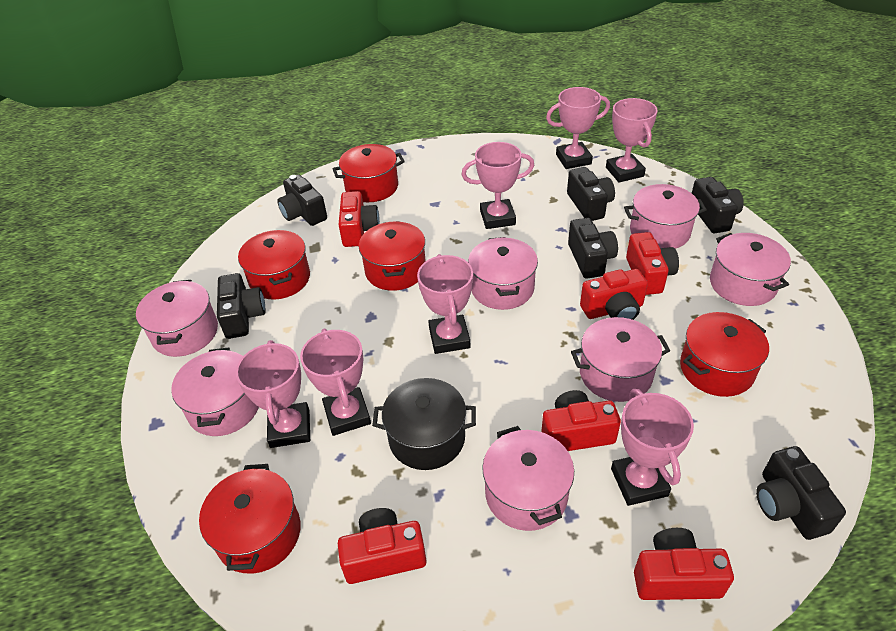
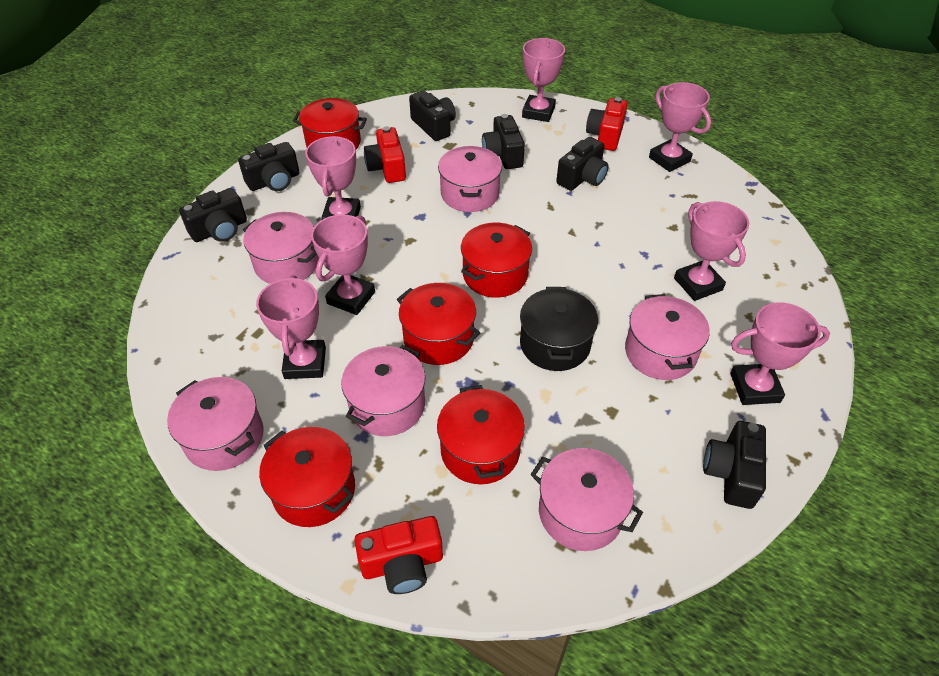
pink pot: [136,280,218,357] [171,347,259,436] [468,237,538,310] [482,426,574,531] [571,317,670,402] [624,184,707,249] [710,233,791,306] = 7 -> [167,377,264,471] [243,212,319,284] [341,345,425,436] [438,146,502,212] [531,448,643,551] [625,294,710,380] = 6
red camera: [338,191,380,247] [338,508,426,584] [541,390,621,451] [580,269,648,320] [626,232,679,295] [634,528,734,600] = 6 -> [354,516,443,594] [364,126,406,183] [586,97,628,151] = 3

